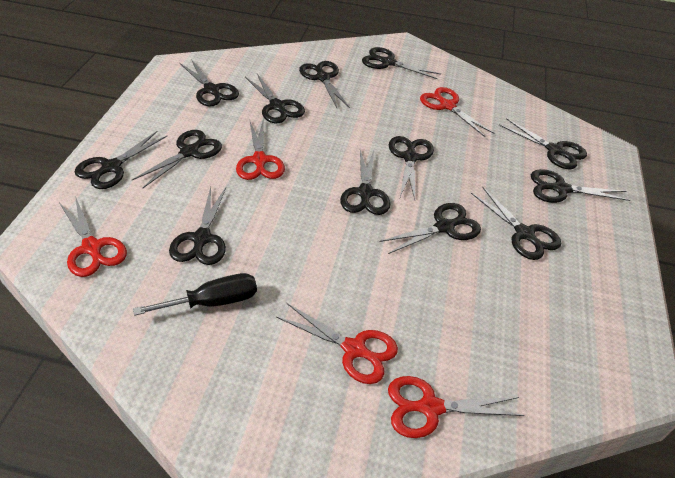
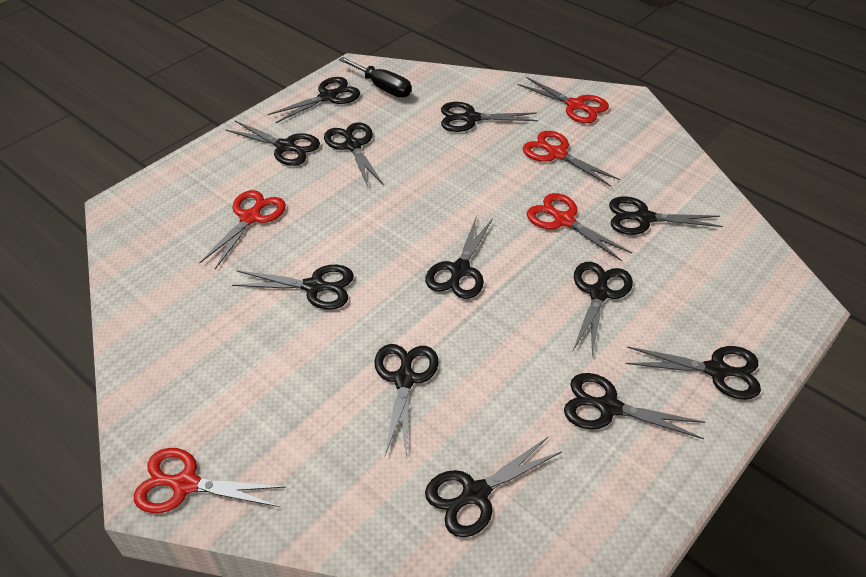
black scissors: [74,131,167,189] [132,130,222,188] [169,187,226,265] [180,59,239,106] [245,74,305,123] [299,61,350,108] [340,150,390,215] [362,47,441,79] [379,203,481,254] [389,136,434,200] [471,187,561,260] [499,118,587,169] [531,169,630,203] = 13 -> [225,120,320,166] [232,265,354,310] [268,77,360,123] [324,123,383,187] [374,344,439,458] [425,215,493,299] [425,436,562,537] [441,102,538,132] [564,373,705,439] [573,262,633,356] [609,197,723,235] [626,346,761,400] = 12

